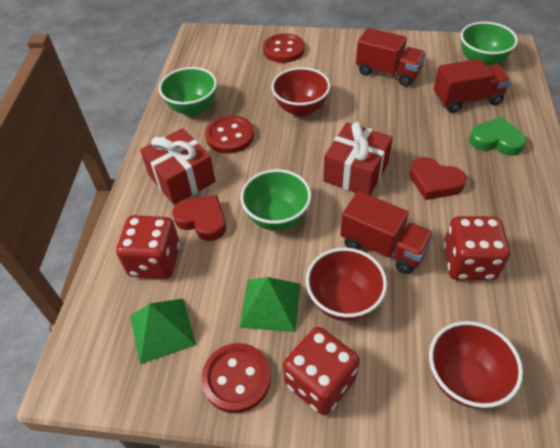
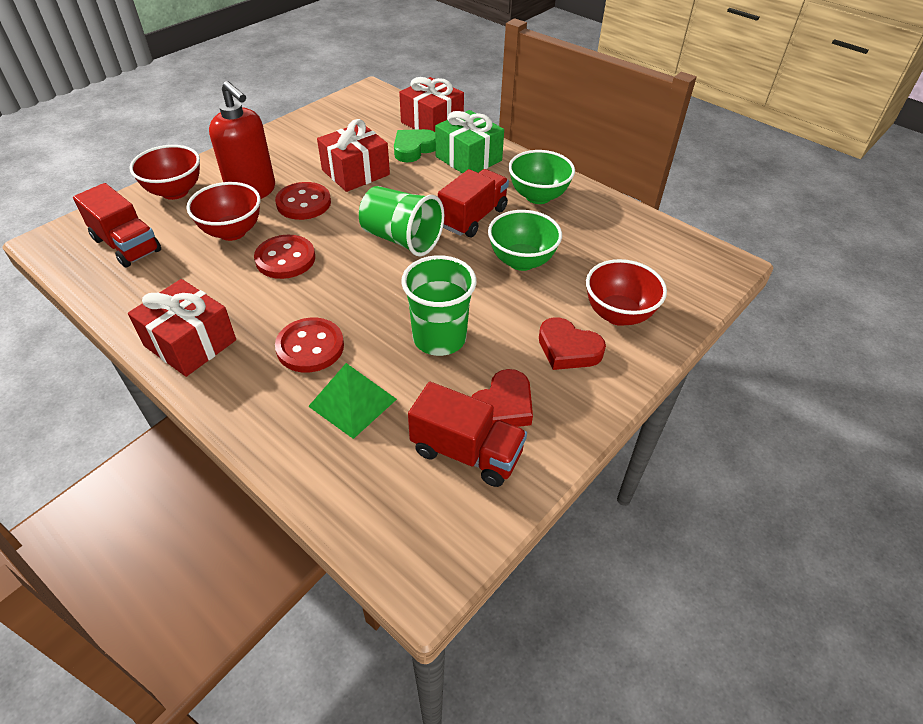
green bowl: [159,67,217,116] [240,169,311,230] [460,22,518,66] = 3 -> [488,210,562,271] [509,150,575,204] = 2
green cup: none = 0 -> [359,186,444,256] [401,255,477,356] = 2
green gift: none = 0 -> [435,110,504,174] = 1
green pyramid: [130,299,196,364] [240,277,300,332] = 2 -> [308,363,397,439] = 1
red dice: [116,215,180,279] [283,327,360,415] [443,216,510,280] = 3 -> none = 0
red gift: [140,128,216,205] [323,122,393,195] = 2 -> [128,279,236,377] [317,119,390,192] [399,77,464,132] = 3
red soap dispenser: none = 0 -> [209,81,275,199] = 1

